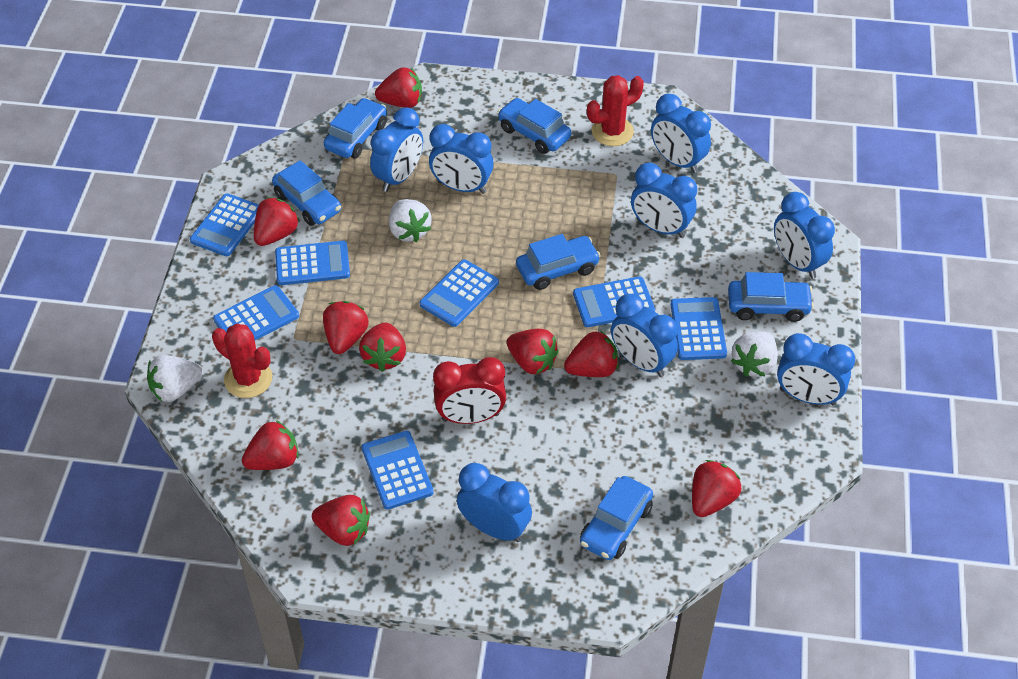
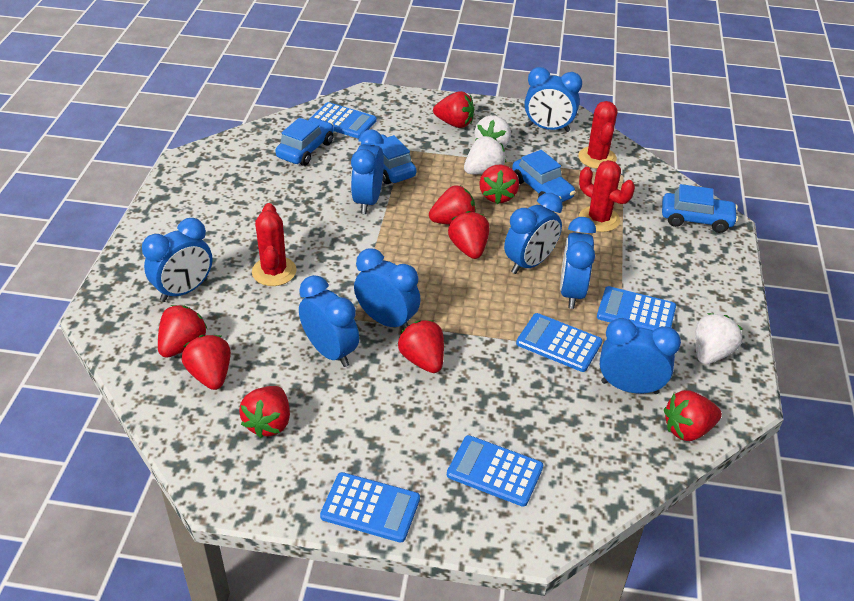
blue calculator: [190,193,259,256] [213,285,299,340] [275,241,350,285] [362,431,434,510] [419,259,499,327] [573,276,655,327] [670,297,727,360] = 7 -> [311,102,377,138] [320,472,420,542] [447,435,543,507] [516,313,602,372] [597,286,676,331] = 5
blue car: [272,160,341,226] [324,98,387,159] [498,98,571,154] [516,234,601,290] [580,476,653,560] [728,272,814,322] = 6 -> [275,117,334,166] [361,134,416,184] [512,150,576,202] [662,184,738,233] = 4
red cactus: [212,324,272,398] [587,75,644,146] = 2 -> [252,203,297,286] [578,101,617,169] [579,160,635,232] = 3
red clock: [433,357,506,424] = 1 -> none = 0

